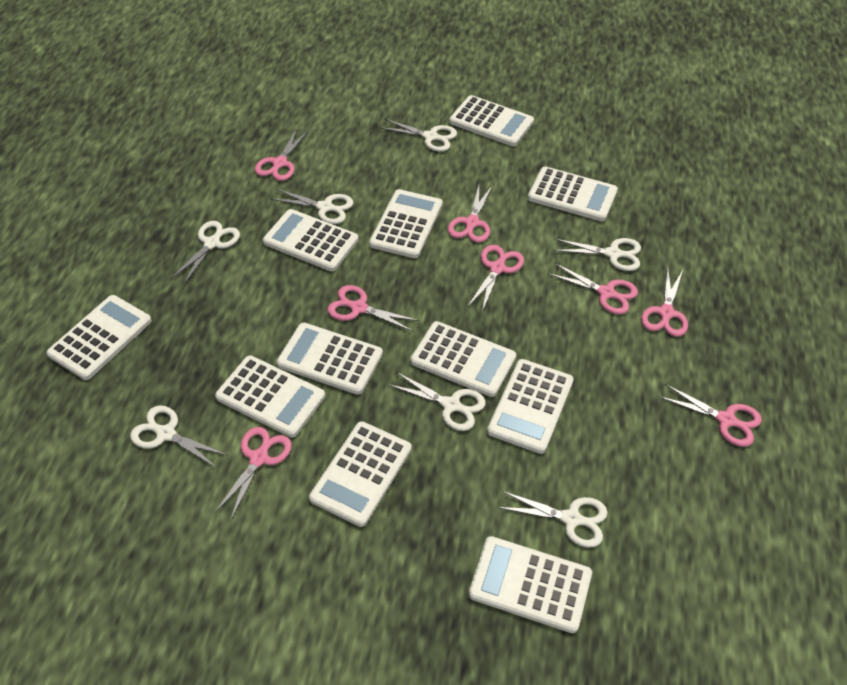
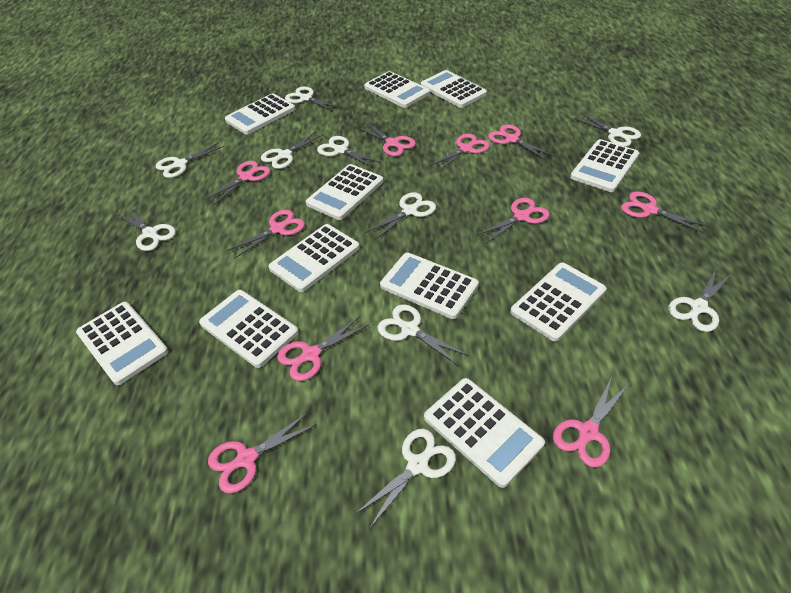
pink scissors: [214,427,292,519] [255,129,309,181] [327,285,419,331] [448,185,493,243] [468,245,524,311] [548,263,638,314] [641,269,688,337] [659,384,762,447] = 8 -> [205,161,270,205] [208,412,317,493] [227,210,305,258] [277,316,369,381] [358,122,416,156] [430,134,490,172] [476,198,549,243] [488,125,554,160] [553,377,629,467] [621,191,708,233] = 10
white scissors: [130,406,227,468] [171,221,240,285] [271,189,353,224] [379,119,457,151] [388,372,486,431] [497,491,608,548] [553,238,641,271] = 7 -> [117,207,176,251] [156,142,225,178] [261,132,323,169] [285,86,341,112] [317,136,381,168] [355,429,456,529] [365,192,436,240] [378,304,469,366] [573,113,641,147] [668,268,732,332] = 10

